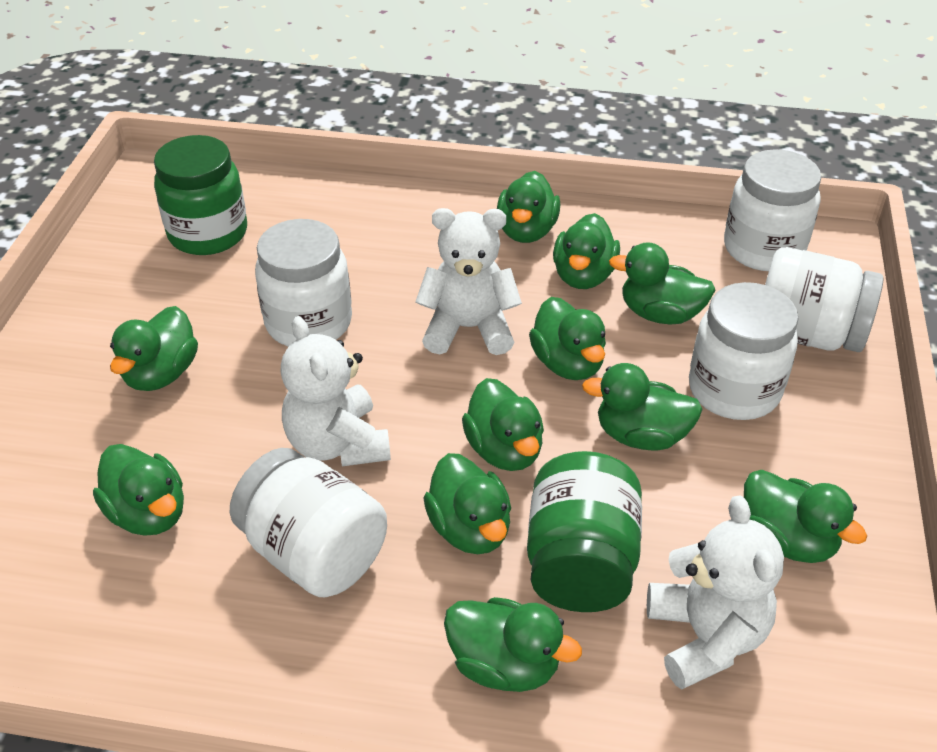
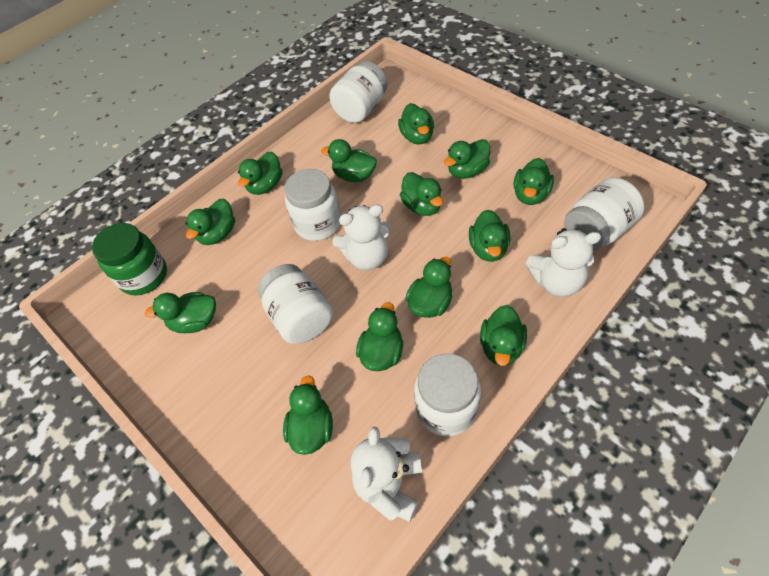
green duck: [93,444,184,536] [110,306,198,391] [424,453,511,554] [444,597,582,692] [462,378,544,471] [497,171,560,243] [529,297,606,380] [553,213,620,289] [582,363,703,451] [609,242,715,325] [744,470,867,563] = 11 -> [145,292,216,333] [186,199,235,245] [238,151,282,195] [283,375,333,455] [321,139,377,182] [356,302,403,371] [398,103,434,144] [400,172,443,216] [406,257,452,318] [444,139,490,179] [469,210,510,262] [480,305,527,366] [514,158,554,205] = 13
green jar: [154,135,247,255] [527,451,642,612] = 2 -> [92,223,167,296] = 1

